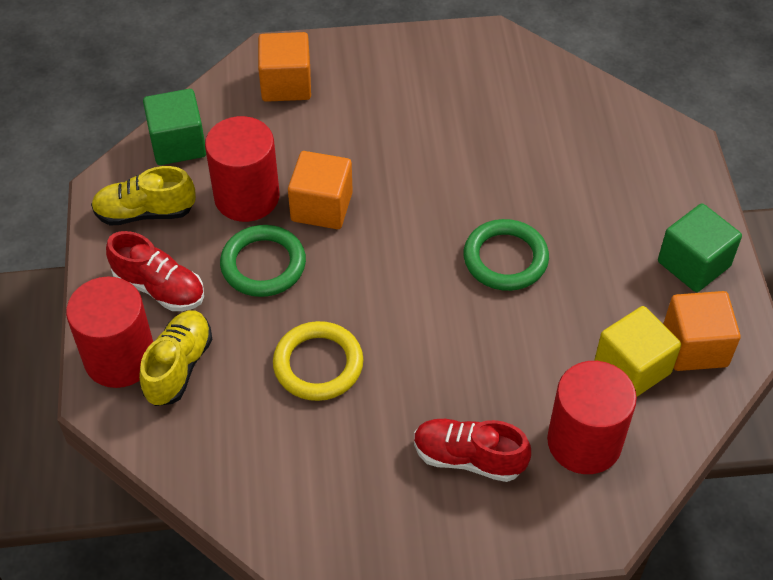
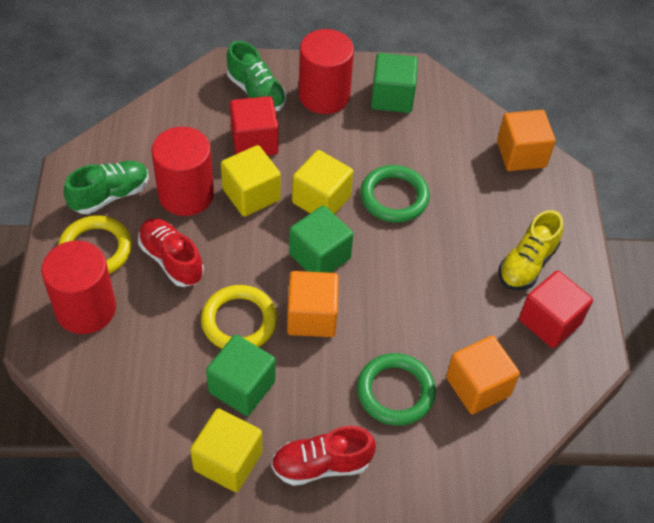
green cube: [143,89,206,165] [658,203,742,292] = 2 -> [206,334,276,416] [289,206,354,273] [371,53,418,113] = 3
green shoe: none = 0 -> [64,161,149,214] [227,41,286,111] = 2
red cube: none = 0 -> [230,96,279,155] [519,270,593,348] = 2
yellow cube: [594,306,681,396] = 1 -> [190,408,262,492] [221,145,281,217] [292,150,353,214] = 3
yellow ring: [273,321,364,401] = 1 -> [58,215,132,274] [201,285,277,349] = 2
yellow shoe: [91,166,196,225] [139,310,212,406] = 2 -> [499,210,563,290] = 1

